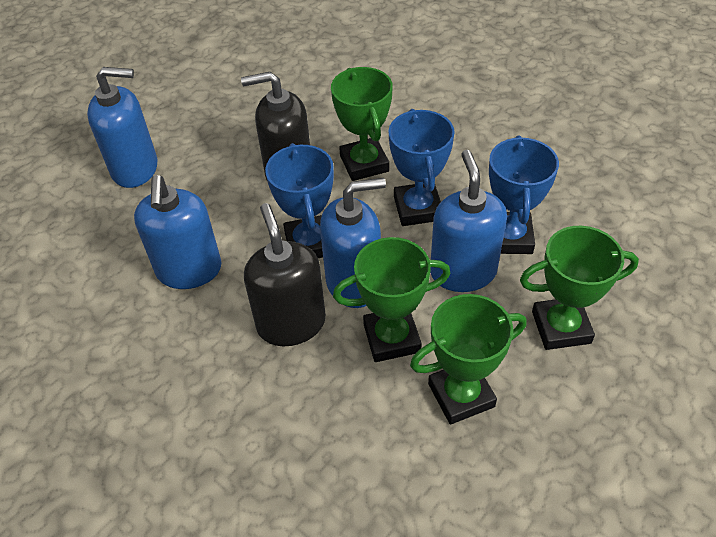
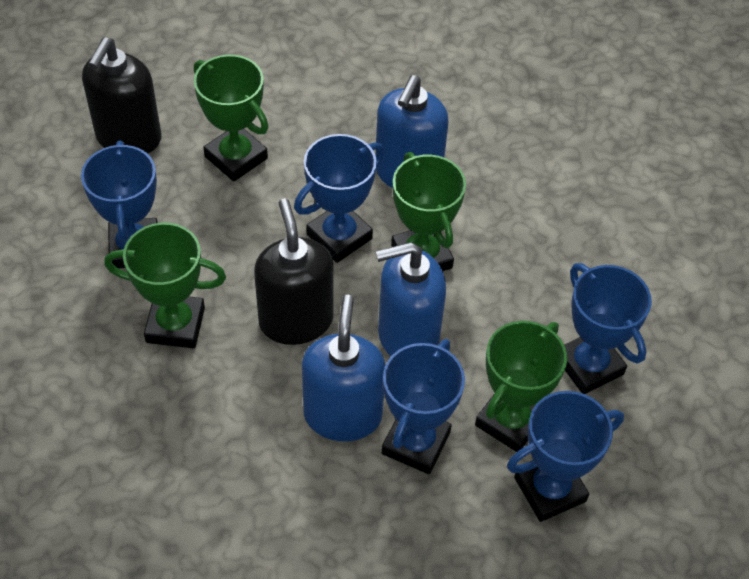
blue soap dispenser: [87,67,157,188] [134,175,221,289] [320,178,386,308] [430,150,507,292] = 4 -> [302,295,385,441] [375,75,449,188] [376,242,446,356] = 3
blue trophy: [265,143,334,258] [388,109,455,226] [489,135,559,254] = 3 -> [81,141,158,268] [294,134,384,263] [382,339,465,474] [507,391,624,522] [565,263,652,394] = 5

